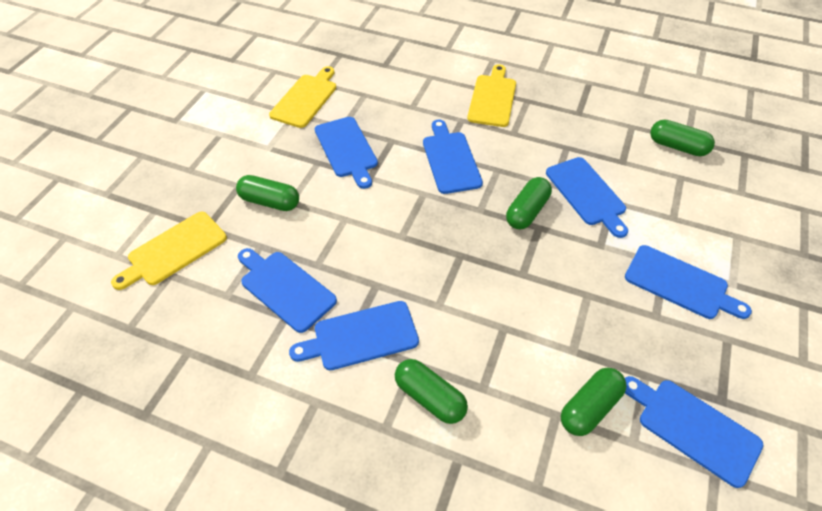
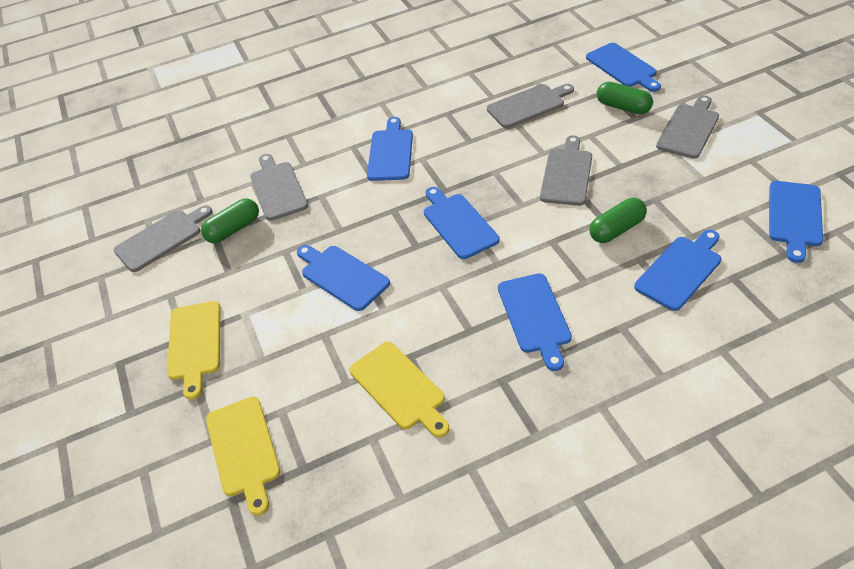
green capsule: [236,175,299,211] [395,359,468,424] [506,177,552,230] [561,367,627,436] [650,119,715,156] = 5 -> [201,198,259,243] [589,198,647,243] [597,82,653,114] = 3
grey cutting board: none = 0 -> [114,205,212,272] [250,154,308,221] [487,84,574,128] [540,135,592,206] [656,95,719,159] = 5

